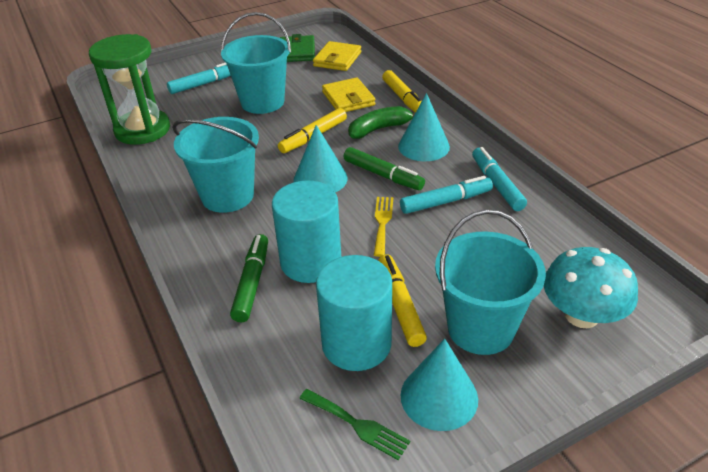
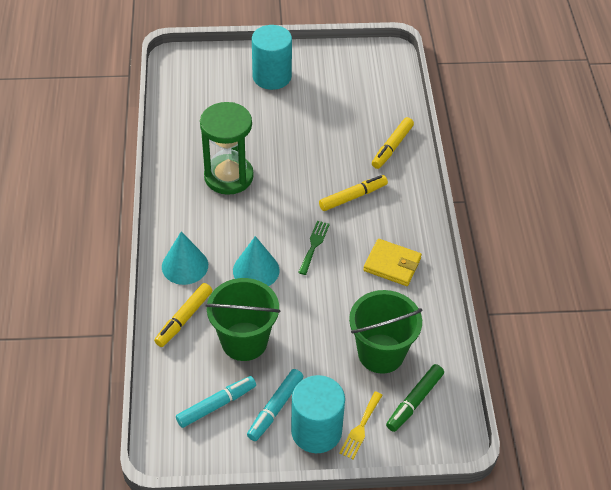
green banana: [348,106,415,139] = 1 -> none = 0
green bucket: none = 0 -> [206,278,281,361] [349,290,422,374] = 2
green marker: [230,234,268,322] [344,147,425,190] = 2 -> [386,364,444,432] = 1
green wallet: [280,34,315,62] = 1 -> none = 0
turquoise bucket: [172,117,259,213] [221,12,291,114] [435,210,546,355] = 3 -> none = 0
turquoise cone: [293,125,348,193] [398,93,450,161] [401,339,478,431] = 3 -> [162,231,208,285] [233,236,280,286] = 2
turquoise marker: [167,62,231,94] [400,176,493,214] [472,147,527,211] = 3 -> [176,376,256,428] [247,369,303,441] = 2
turquoise mushroom: [544,247,638,328] = 1 -> none = 0
yellow wallet: [313,41,361,71] [322,77,375,112] = 2 -> [363,239,422,286] = 1

